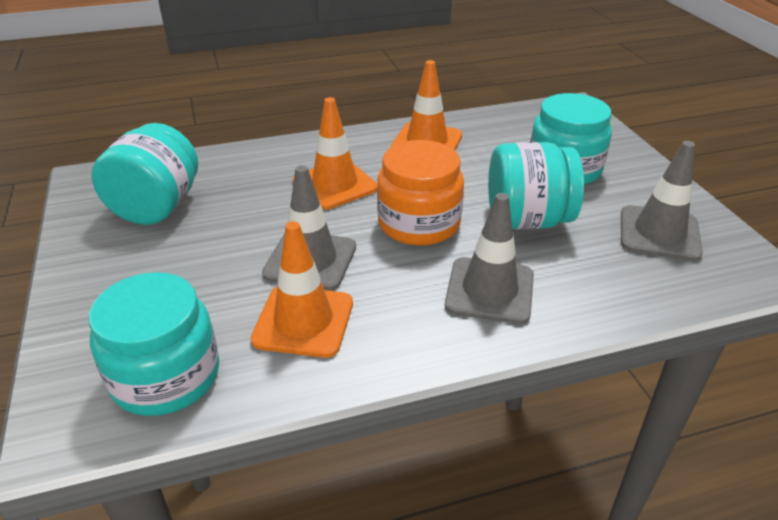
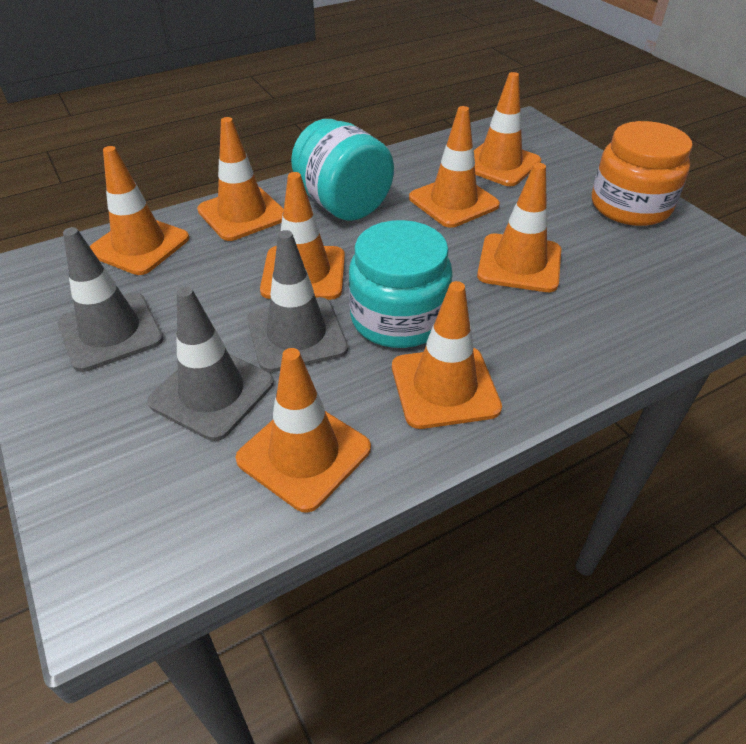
orange traffic cone: [251,221,353,358] [293,97,377,210] [391,60,462,150] = 3 -> [89,146,189,275] [197,117,284,241] [235,348,371,513] [260,172,345,300] [392,281,502,429] [409,106,500,228] [474,72,541,186] [477,163,561,292] = 8
turquoise jar: [88,272,219,416] [91,123,198,225] [488,142,584,230] [530,93,612,185] = 4 -> [291,119,394,221] [349,220,452,348] = 2

